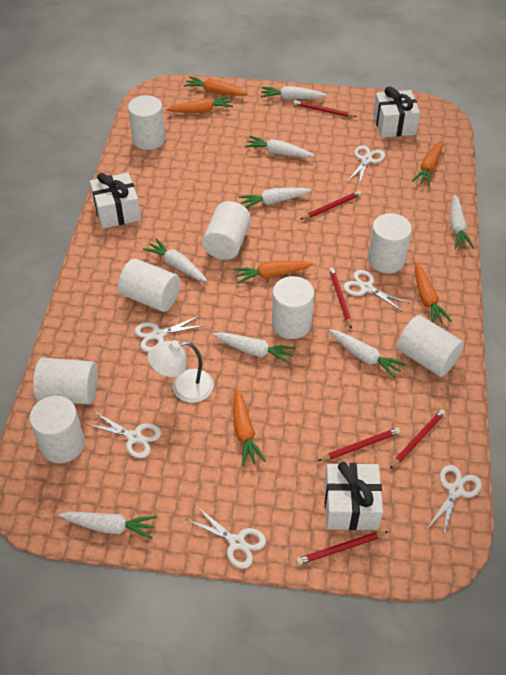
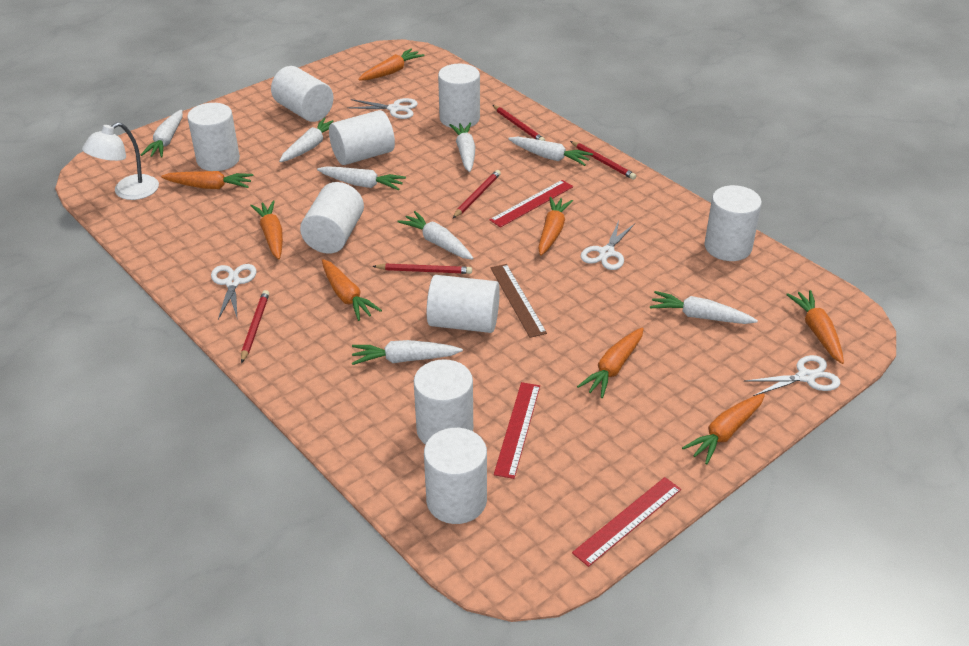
brown ruler: none = 0 -> [490,264,547,338] = 1
orange carrot: [166,96,233,113] [184,76,248,96] [233,388,266,466] [234,261,313,284] [412,140,443,186] [415,263,452,324] = 6 -> [161,171,253,189] [250,200,283,260] [322,259,382,321] [358,48,425,80] [538,197,573,256] [577,327,644,398] [682,394,765,465] [786,290,844,364] = 8
red pencil: [294,100,357,117] [296,531,389,565] [300,191,361,220] [318,428,400,461] [329,267,352,329] [390,409,445,469] = 6 -> [241,290,269,363] [372,264,472,274] [453,170,501,218] [493,105,545,141] [570,141,636,180] = 5
red ruler: none = 0 -> [489,180,573,227] [494,382,540,479] [572,477,681,567] = 3
white cylinder: [30,396,85,463] [33,358,98,405] [118,258,180,312] [128,95,165,150] [202,201,251,260] [272,276,314,339] [368,213,412,273] [397,315,464,377] = 8 -> [187,103,240,171] [271,66,334,122] [300,182,364,254] [329,110,395,165] [414,359,473,445] [424,428,487,524] [427,275,500,333] [438,64,480,129] [704,185,762,261] = 9
white gift: [90,172,141,229] [324,462,383,530] [373,86,420,138] = 3 -> none = 0
white scissors: [86,411,161,458] [134,315,206,352] [187,507,266,569] [343,270,410,312] [347,145,385,185] [427,465,482,537] = 6 -> [211,264,256,320] [347,98,418,119] [581,221,635,270] [744,355,840,396] = 4

